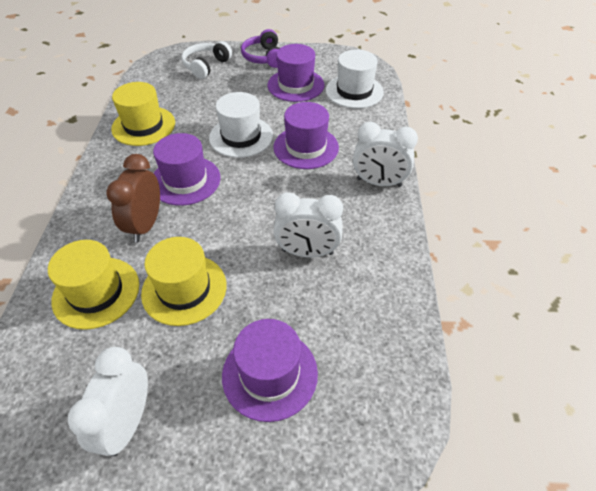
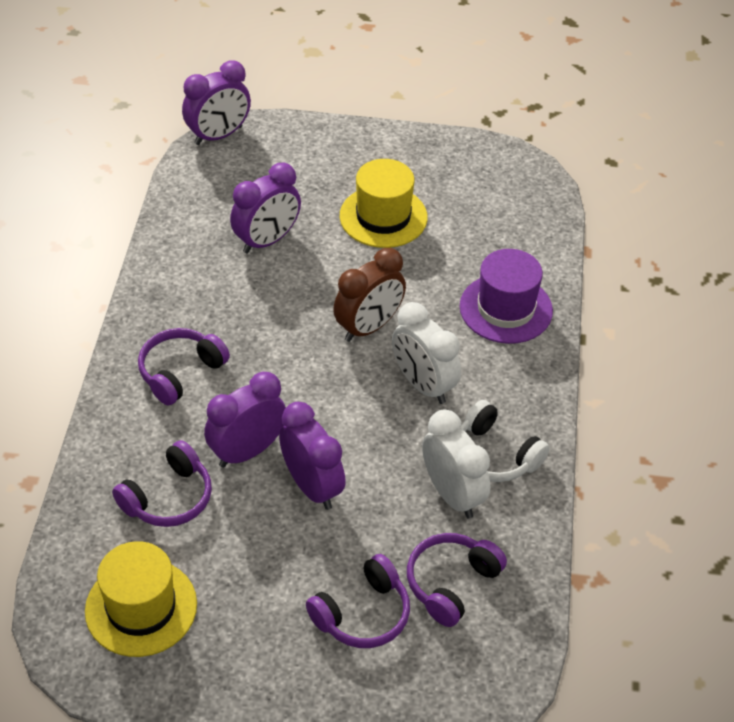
purple clock: none = 0 -> [182,60,251,145] [204,372,286,468] [230,163,301,254] [279,402,346,510] = 4
purple hat: [153,133,221,206] [222,319,318,422] [267,44,325,102] [273,102,339,169] = 4 -> [460,249,553,344] = 1
purple headphones: [241,29,280,68] = 1 -> [112,440,212,527] [138,328,230,405] [306,554,410,648] [407,533,507,627] = 4
white clock: [68,347,148,456] [273,192,343,257] [353,122,418,187] = 3 -> [392,302,461,404] [422,409,490,519] = 2
white hat: [209,92,273,158] [326,49,384,108] = 2 -> none = 0
yellow hat: [48,240,139,330] [111,82,175,146] [141,237,227,326] = 3 -> [85,541,197,657] [340,159,428,248] = 2

